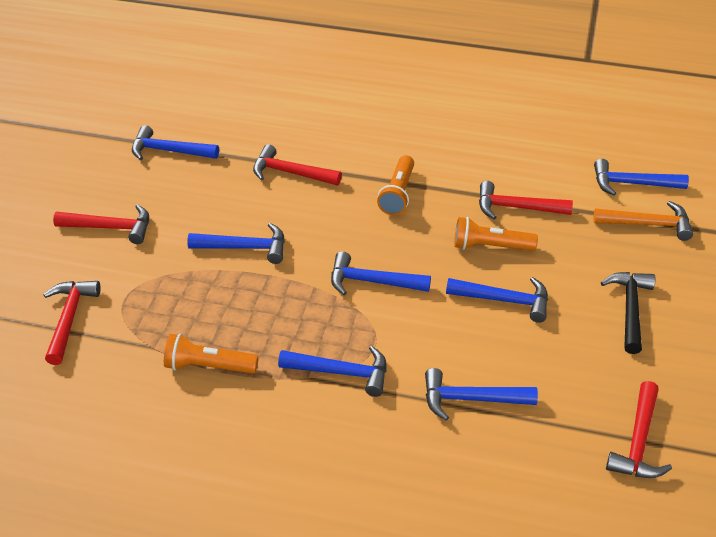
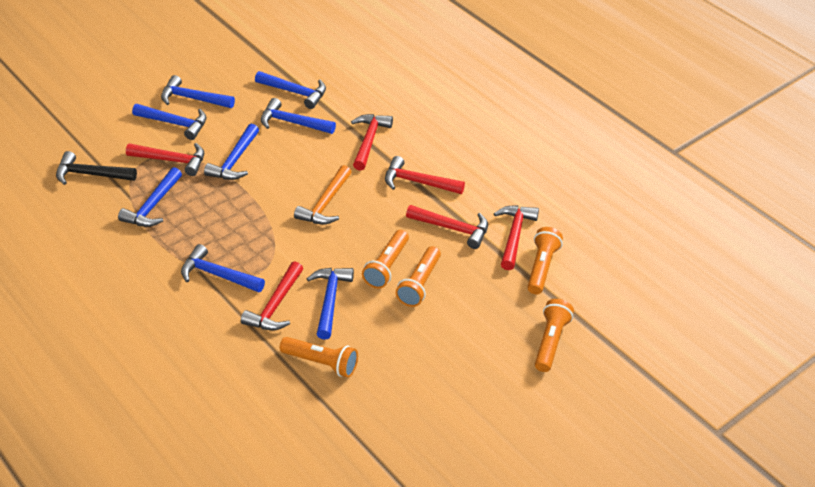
blue hammer: [132,125,219,160] [187,223,285,264] [278,346,387,397] [331,251,431,295] [425,368,538,421] [446,277,548,323] [594,159,689,196] = 7 -> [118,167,182,227] [132,104,206,140] [161,75,235,108] [181,244,265,292] [204,124,259,180] [255,71,326,109] [261,98,336,134] [307,268,354,340] = 8
orange flashlight: [164,334,258,374] [377,155,414,215] [454,217,538,251] = 3 -> [280,337,358,377] [362,230,409,289] [395,246,441,307] [527,227,563,294] [535,299,574,372] = 5
red hammer: [43,281,101,365] [53,204,149,244] [253,144,342,185] [479,181,573,219] [606,381,672,478] = 5 -> [126,143,204,176] [241,261,303,331] [351,114,393,171] [385,156,465,194] [406,205,488,249] [494,206,539,270] = 6

